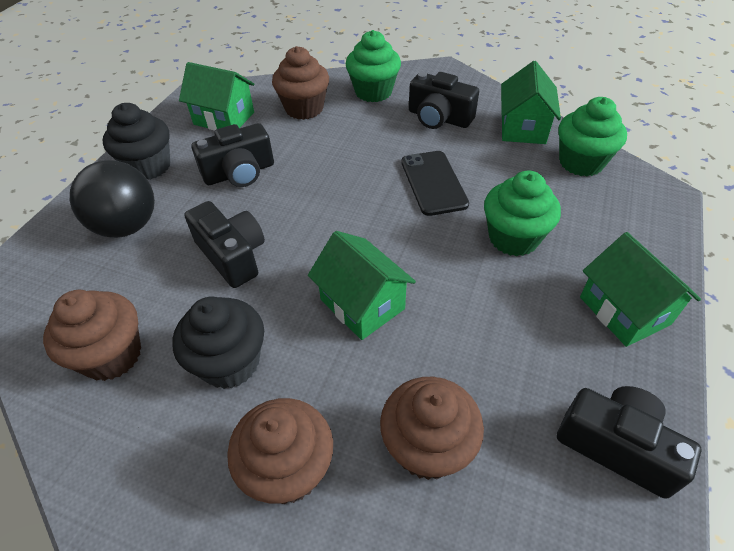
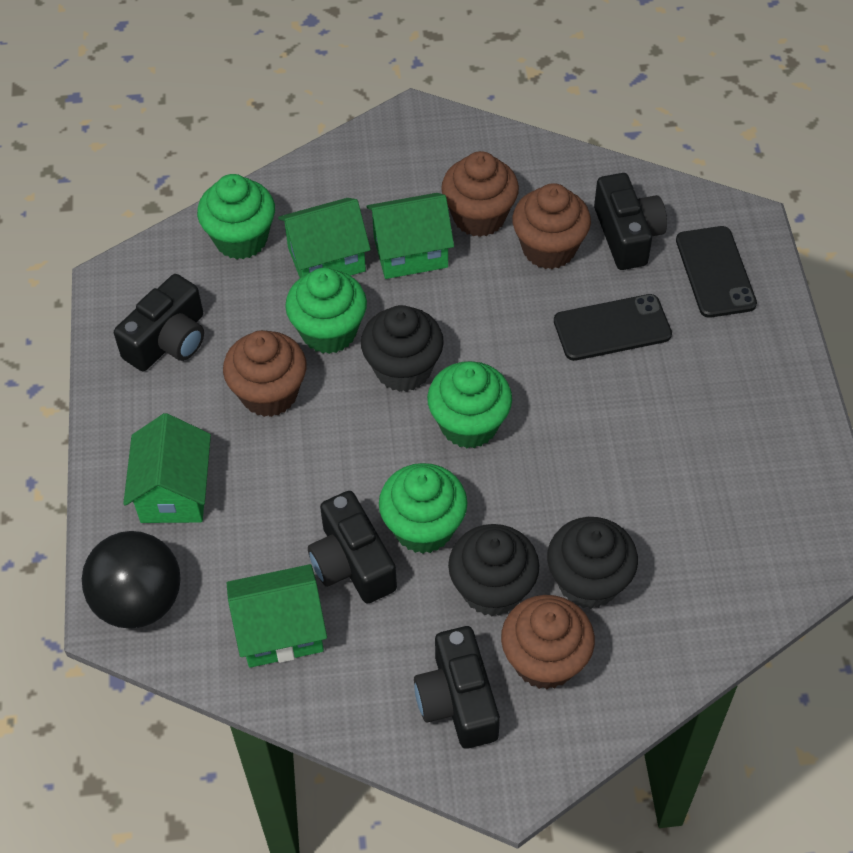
black cupcake: [102,103,170,180] [173,297,264,389] = 2 -> [361,305,444,392] [448,524,540,616] [547,517,638,609] = 3
black phone: [401,151,469,216] = 1 -> [554,294,672,361] [676,226,757,318] = 2
green cupcake: [346,30,401,102] [484,171,561,256] [559,97,627,176] = 3 -> [197,174,275,259] [285,268,367,354] [379,463,467,554] [427,361,512,448] = 4

